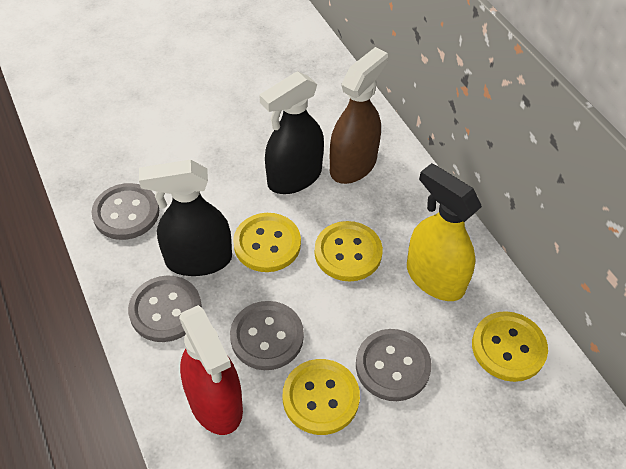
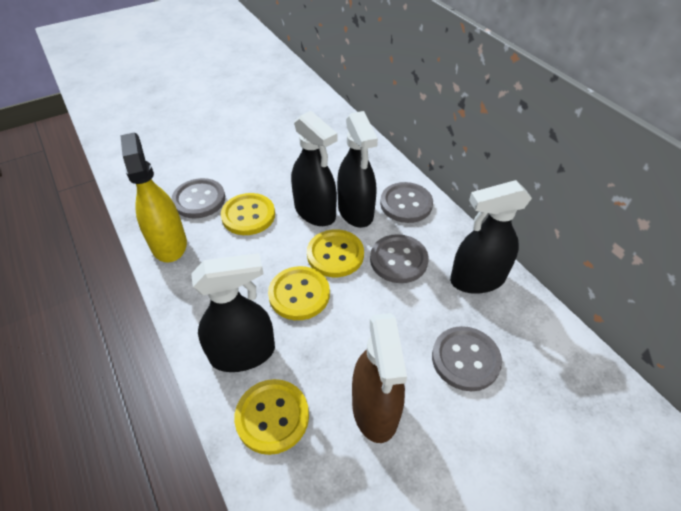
black spray bottle: [139,160,232,276] [259,71,324,194] = 2 -> [191,253,275,372] [291,111,337,226] [337,111,378,228] [450,180,532,294] = 4
red spray bottle: [179,305,243,435] = 1 -> none = 0

